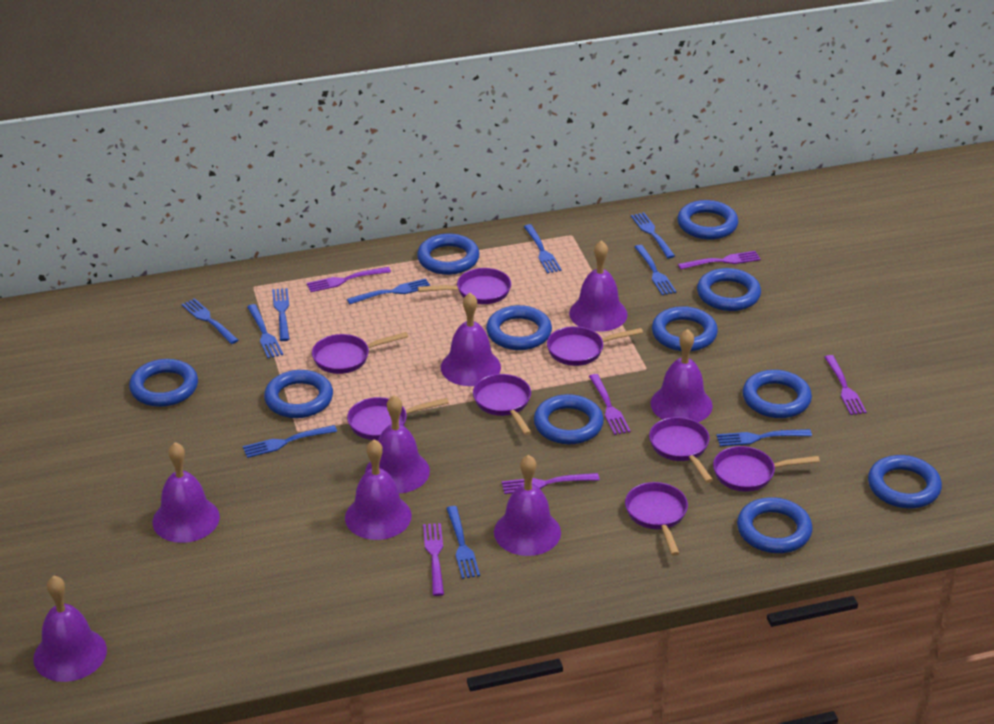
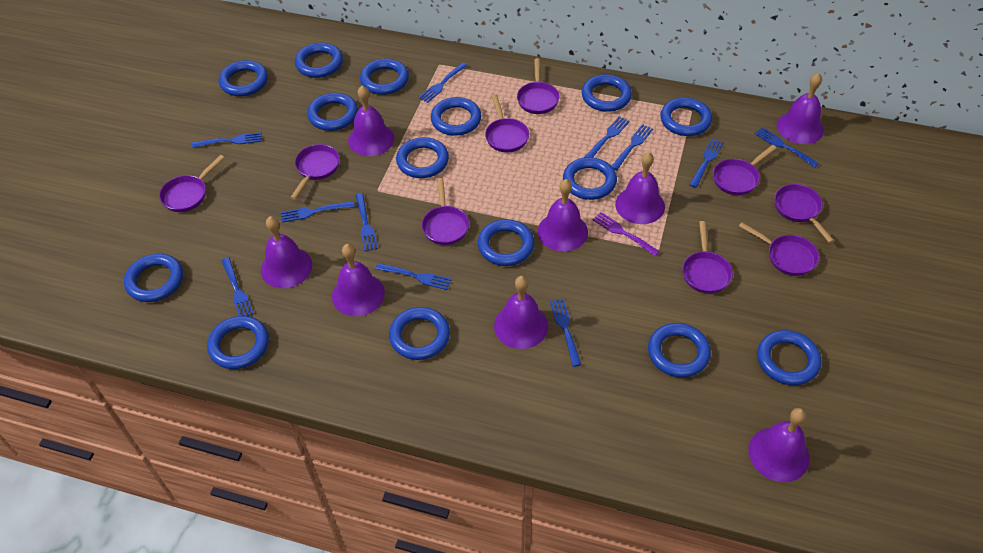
blue fork: [182,298,238,344] [243,425,337,458] [247,304,283,358] [272,288,290,341] [347,278,431,304] [446,506,480,579] [524,224,562,273] [631,212,675,258] [635,245,676,295] [716,429,812,446] = 10 -> [192,132,262,148] [221,257,254,316] [281,201,355,222] [355,193,378,251] [375,263,452,290] [418,62,468,103] [550,298,581,367] [584,116,630,158] [612,124,653,170] [690,139,724,188] [754,127,819,168] = 11
blue ring: [129,359,198,407] [264,370,333,418] [417,234,480,275] [486,305,552,350] [534,394,604,444] [652,306,718,351] [677,200,738,240] [697,268,761,311] [737,497,813,553] [742,370,812,418] [868,455,942,508] = 11 -> [124,254,183,302] [207,316,269,369] [219,60,268,96] [295,43,343,78] [307,93,358,131] [360,59,409,95] [389,307,450,360] [396,137,449,178] [431,97,481,136] [478,219,534,266] [563,157,617,200] [582,74,632,112] [648,323,711,377] [661,97,712,136] [757,330,821,385] = 15
purple fork: [307,267,391,292] [423,523,444,596] [502,473,600,494] [589,374,630,435] [678,251,761,270] [825,355,867,415] = 6 -> [593,212,660,256] = 1
purple pan: [312,332,408,374] [347,397,449,440] [418,268,511,304] [473,374,532,435] [547,326,643,366] [625,482,688,556] [649,417,713,483] [713,446,820,492] = 8 -> [159,155,225,212] [290,144,340,200] [422,178,469,245] [485,94,529,152] [517,58,559,114] [682,221,733,294] [713,145,776,195] [739,222,819,276] [774,184,834,243] = 9

